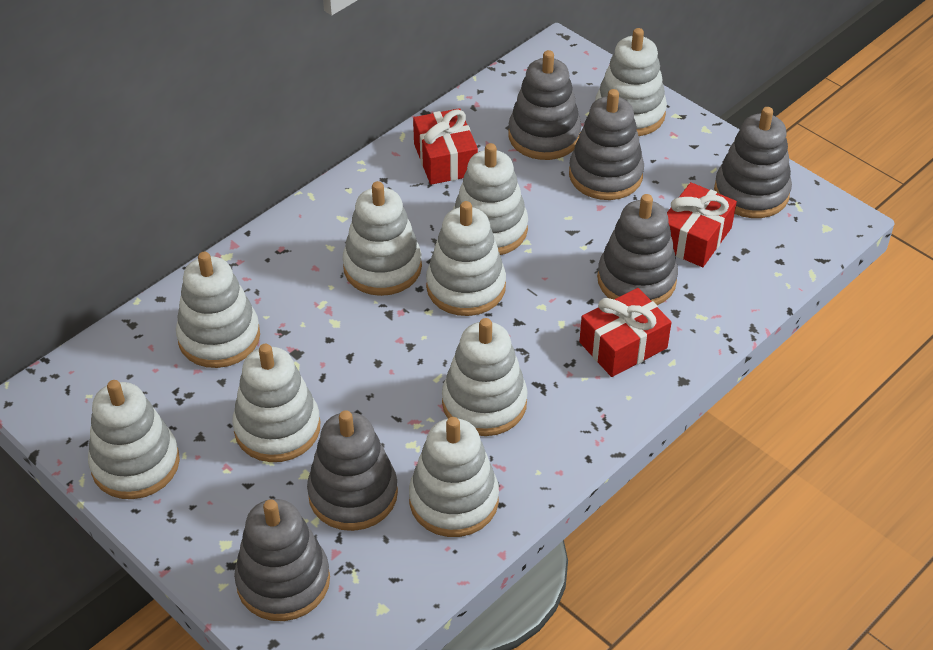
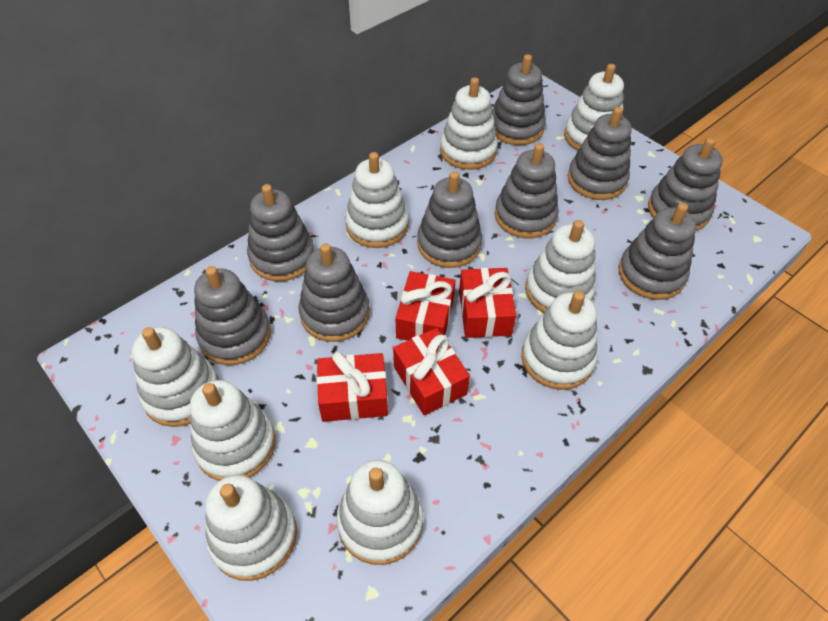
grey stacking toy: [234,499,330,621] [307,410,398,531] [509,50,581,160] [569,89,644,200] [597,194,678,305] [714,107,792,218] = 6 -> [194,266,271,365] [247,184,315,281] [299,243,370,342] [417,171,482,268] [492,54,546,145] [495,143,558,239] [568,107,632,200] [619,203,697,300] [648,138,723,231] = 9
red gift: [413,108,478,185] [579,288,672,377] [667,182,737,267] = 3 -> [317,352,388,422] [393,328,470,415] [396,271,455,341] [459,268,516,338] = 4

